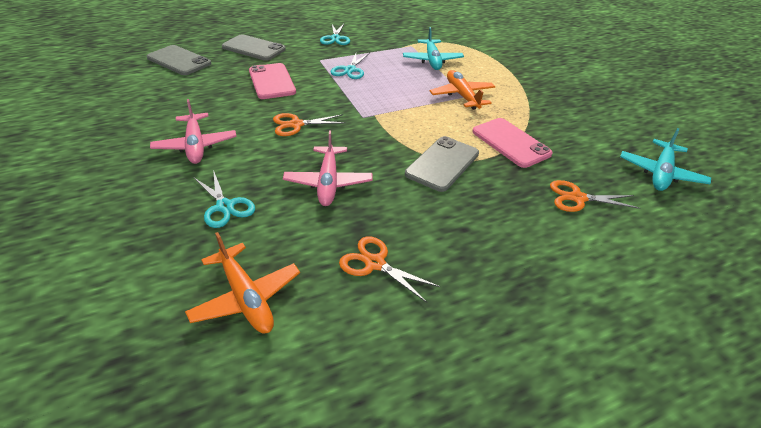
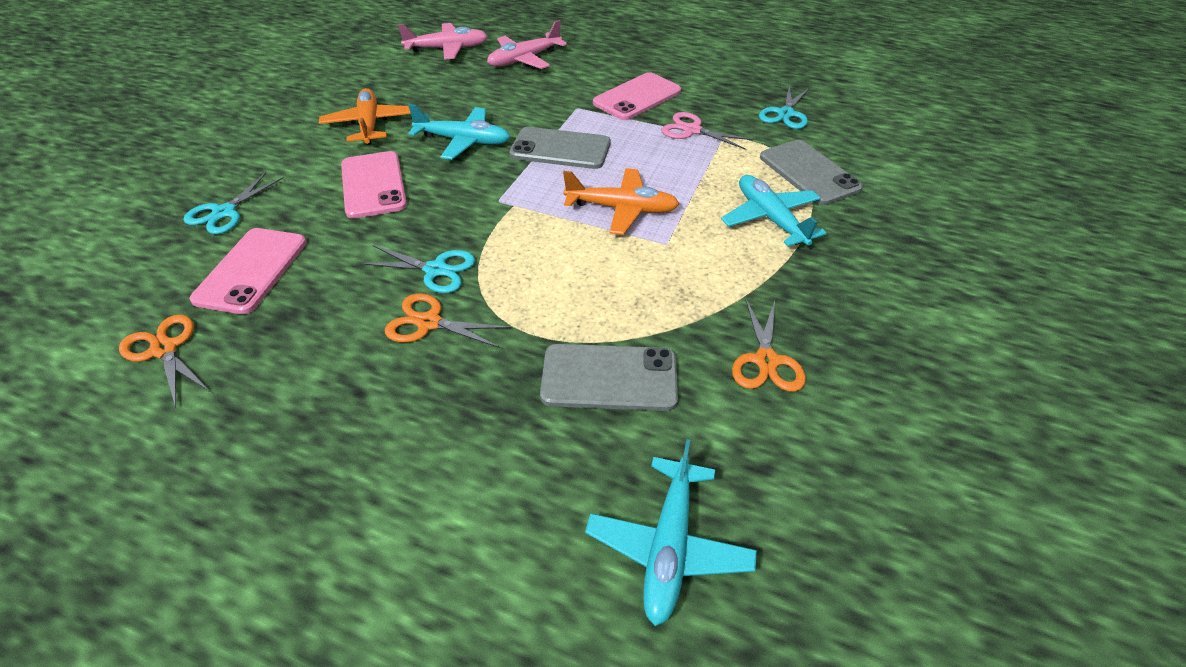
pink phone: [249,63,296,99] [472,118,553,168] = 2 -> [190,228,307,314] [341,151,407,219] [593,72,681,120] = 3
pink scissors: none = 0 -> [661,112,754,150] = 1
turquoise plane: [403,27,464,70] [620,128,711,191] = 2 -> [408,104,510,160] [585,439,757,626] [721,175,826,246] = 3

